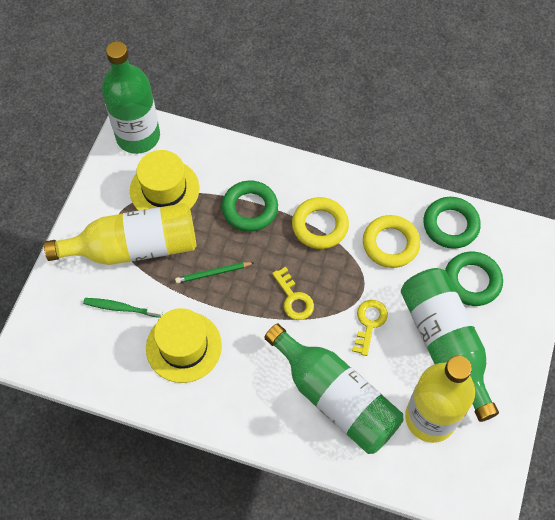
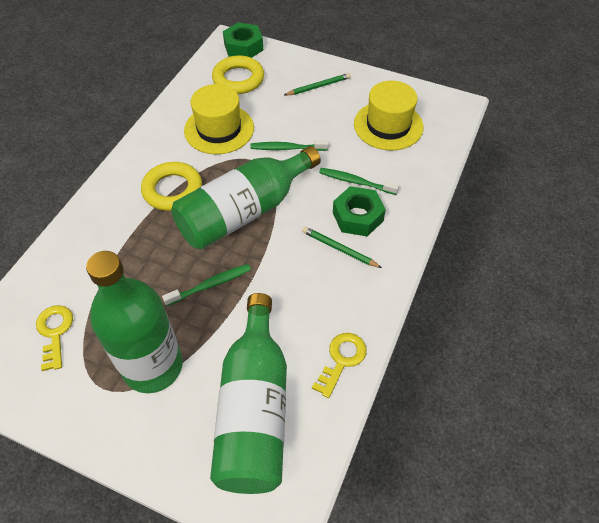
green nut: none = 0 -> [223,22,263,58] [333,186,386,237] = 2
green pencil: [175,262,255,284] = 1 -> [284,73,351,96] [302,227,382,268] = 2
green ring: [222,181,278,232] [423,197,481,249] [445,252,503,306] = 3 -> none = 0
green toothbrush: [83,298,163,318] = 1 -> [162,264,251,306] [250,140,329,151] [319,168,399,195] = 3
yellow bottle: [44,203,197,265] [405,356,475,443] = 2 -> none = 0

